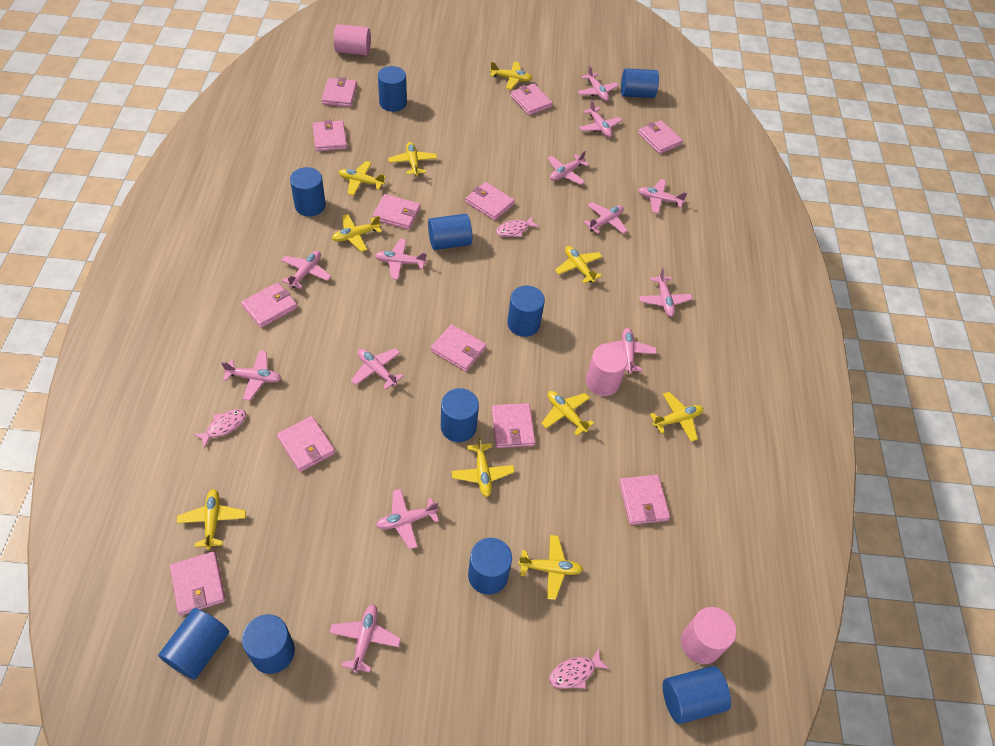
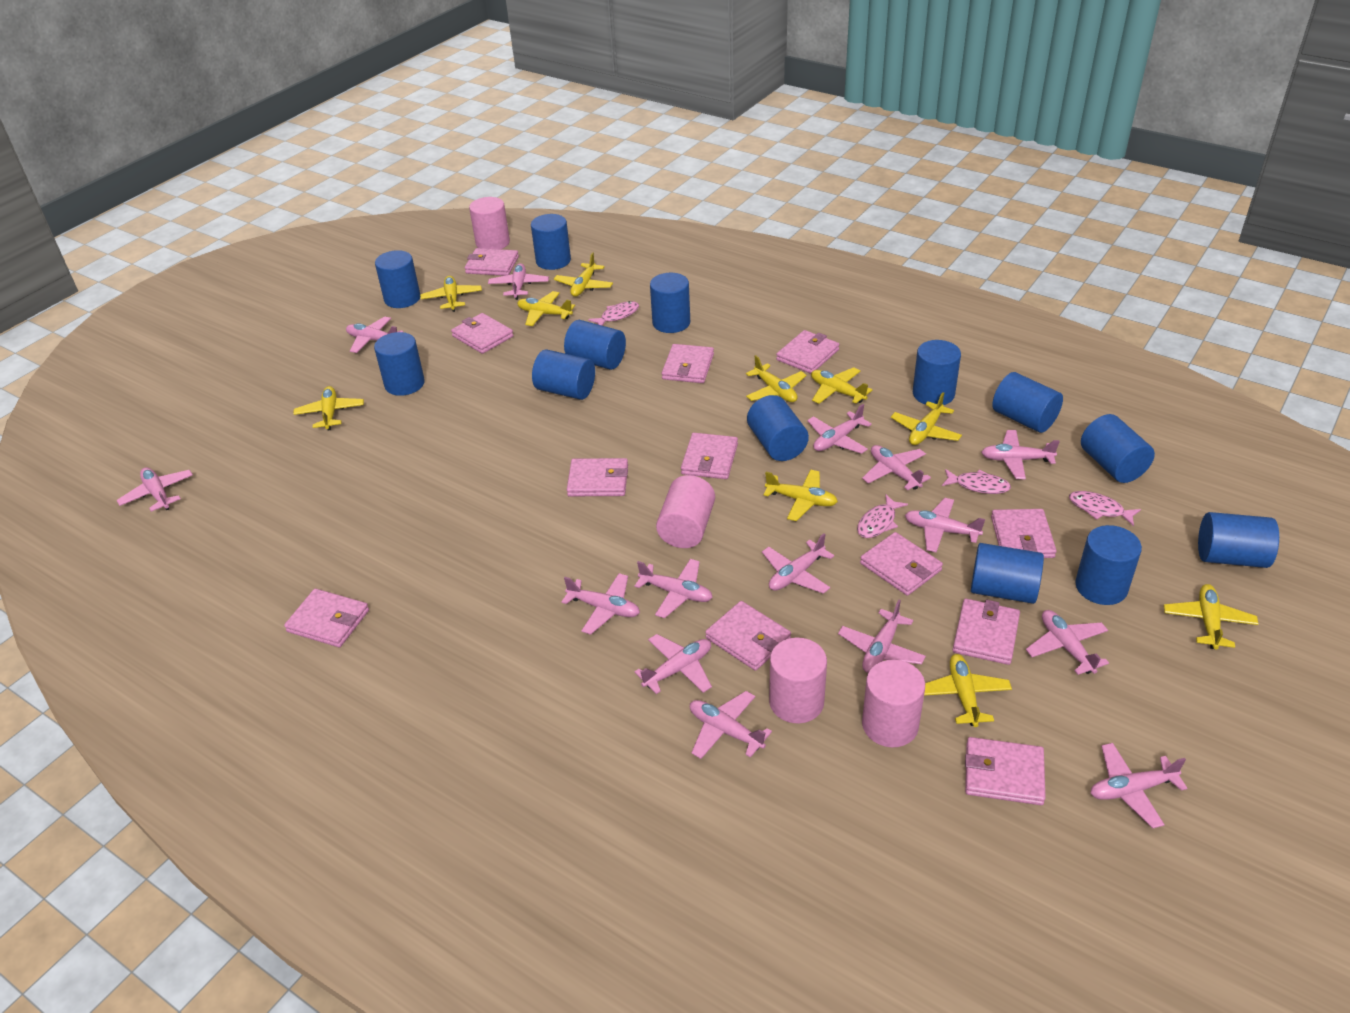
blue cylinder: [158,608,229,680] [242,614,295,674] [290,167,326,217] [378,66,407,112] [428,214,472,250] [441,388,479,442] [468,538,512,595] [507,286,545,337] [621,68,659,98] [663,666,731,724] = 10 -> [374,332,425,396] [375,250,420,308] [531,214,571,270] [532,349,595,400] [564,320,626,370] [650,273,690,333] [747,395,809,461] [913,340,961,405] [971,543,1044,604] [992,372,1063,433] [1075,525,1142,605] [1081,414,1155,483] [1198,512,1279,568] = 13
pink cylinder: [334,24,371,56] [586,344,628,396] [681,607,736,664] = 3 -> [469,197,510,249] [656,475,715,548] [769,638,827,723] [862,660,925,747] = 4
pink fish: [193,409,246,449] [496,216,539,237] [549,648,609,689] = 3 -> [588,301,639,326] [857,495,908,538] [942,469,1011,494] [1069,491,1141,526] = 4
pink plane: [221,350,281,401] [281,251,331,289] [329,604,401,673] [351,348,403,390] [375,239,427,280] [376,489,439,549] [547,151,589,185] [577,66,619,101] [579,100,622,137] [584,202,628,234] [601,328,657,374] [638,179,688,214] [639,268,692,317] = 13 -> [116,467,193,512] [346,316,403,353] [488,263,549,300] [561,573,640,635] [634,559,713,618] [634,634,712,694] [690,691,772,759] [762,533,834,594] [807,404,872,454] [838,600,926,673] [862,445,931,490] [905,498,985,553] [981,430,1060,479] [1025,610,1109,675] [1090,743,1187,828] = 15

